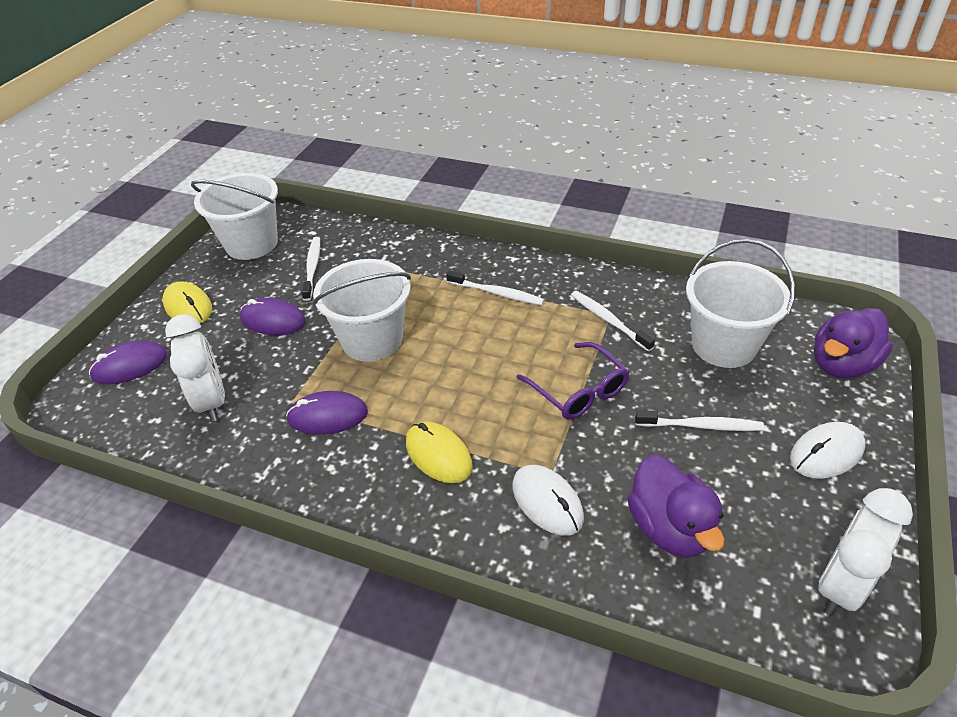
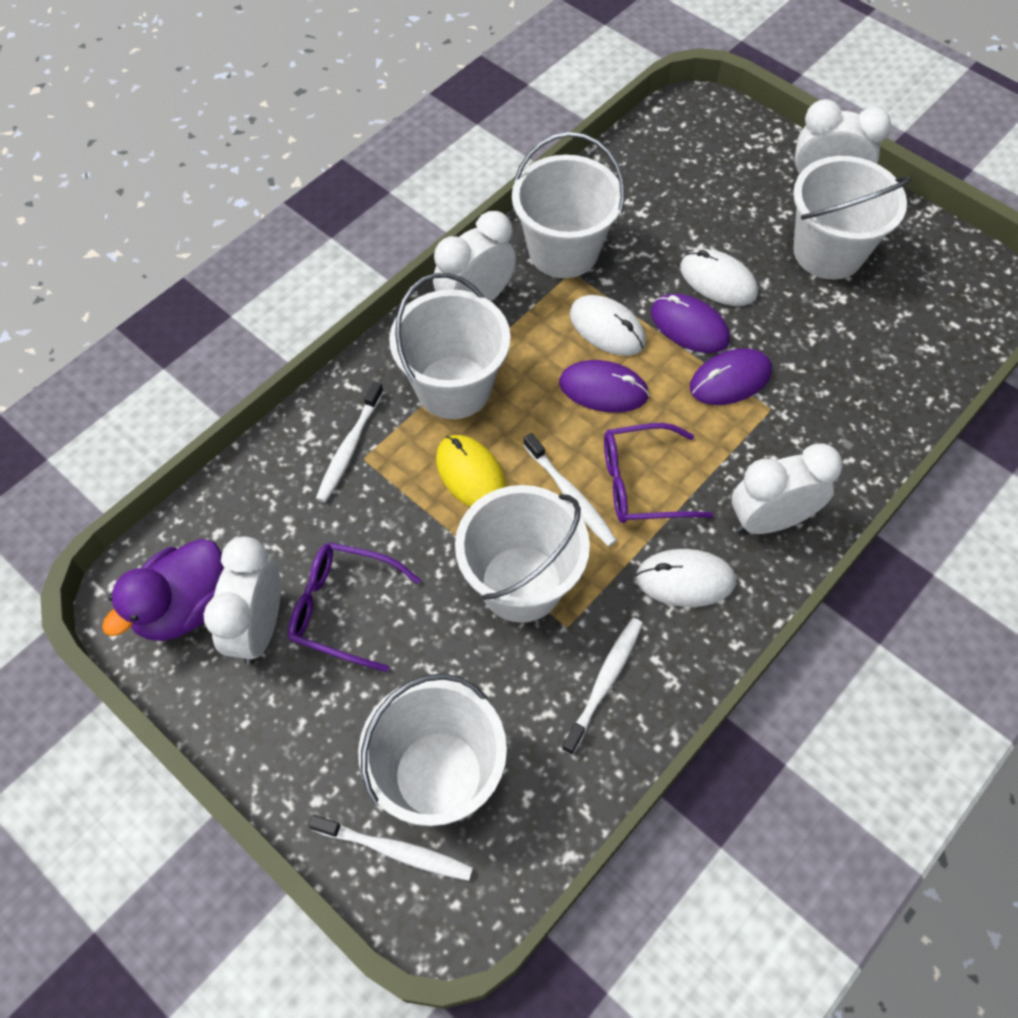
purple duck: [627,455,724,558] [814,308,893,378] = 2 -> [102,539,224,641] = 1
purple glasses: [516,342,630,420] = 1 -> [288,542,421,672] [604,423,714,523] = 2
white bucket: [191,173,278,260] [313,259,411,362] [686,239,795,368] = 3 -> [358,673,507,826] [389,273,511,419] [455,485,590,623] [512,132,625,278] [793,156,911,279] = 5
white clock: [165,314,225,422] [818,488,913,616] = 2 -> [204,537,281,665] [433,211,516,302] [732,443,843,534] [793,99,891,182] = 4
white mouse: [512,465,584,536] [790,422,865,479] = 2 -> [570,295,646,356] [636,549,736,607] [680,249,758,306] = 3
yellow mouse: [163,281,212,323] [406,422,473,483] = 2 -> [436,435,507,507] = 1

